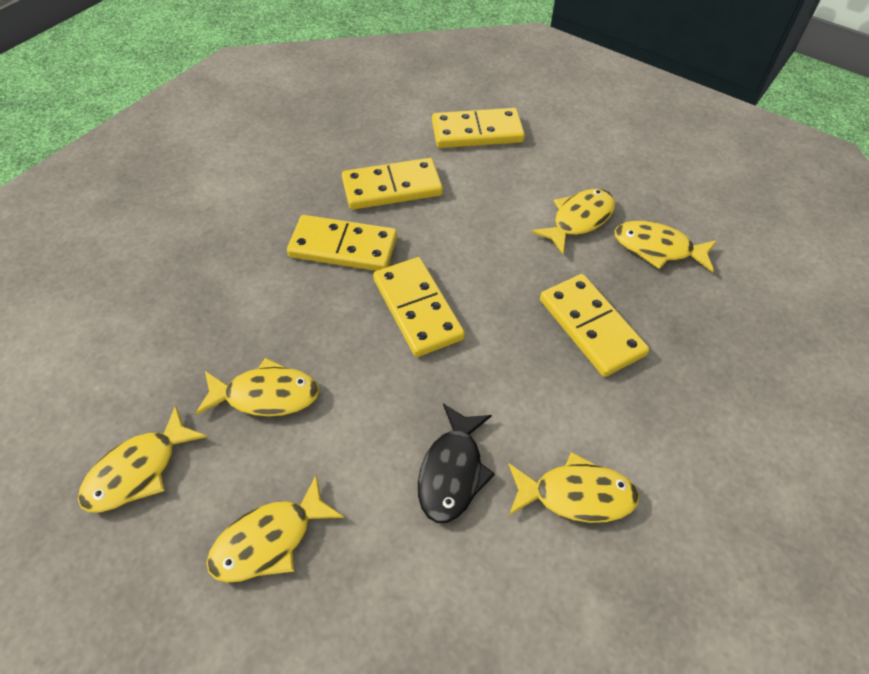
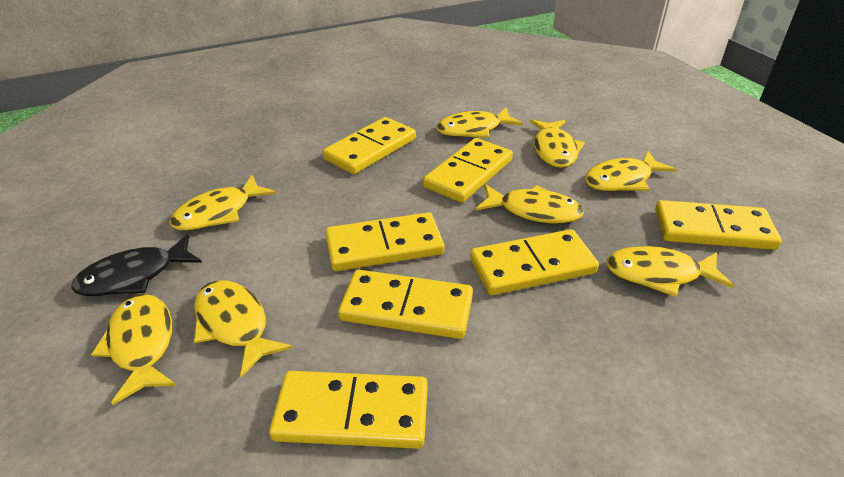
yellow domino: [287,215,397,271] [342,158,443,210] [373,257,465,357] [432,108,525,148] [540,274,649,377] = 5 -> [269,371,428,449] [322,117,416,174] [325,212,444,271] [338,270,473,339] [423,138,513,203] [470,229,599,295] [655,200,782,250] = 7
yellow fish: [78,405,207,513] [195,358,319,417] [206,475,344,583] [509,452,639,523] [531,189,615,254] [614,221,717,272] = 6 -> [91,294,176,405] [170,175,276,231] [194,280,292,377] [436,107,523,138] [476,184,584,224] [530,119,585,168] [585,151,676,191] [607,246,734,297] = 8

